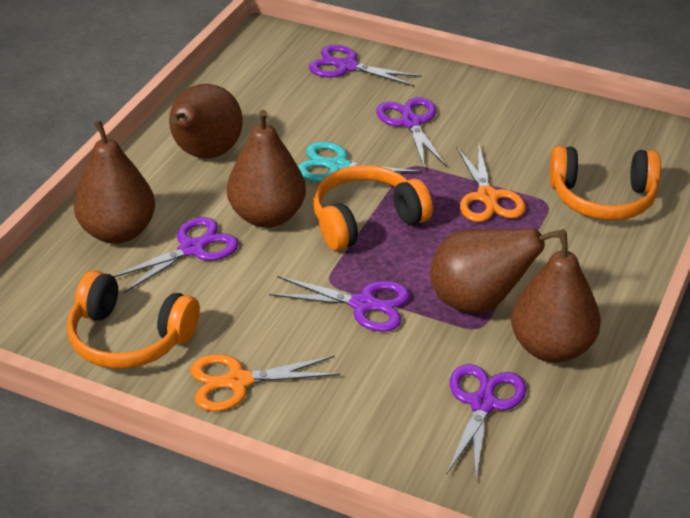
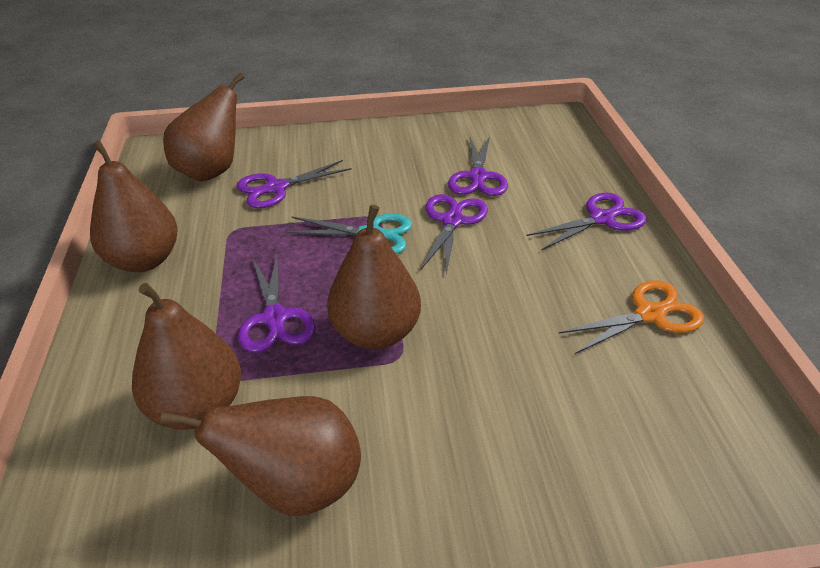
orange headphones: [67,270,200,369] [313,165,433,251] [550,146,661,220] = 3 -> none = 0
orange scissors: [190,354,340,412] [456,145,526,222] = 2 -> [559,280,704,354] = 1

